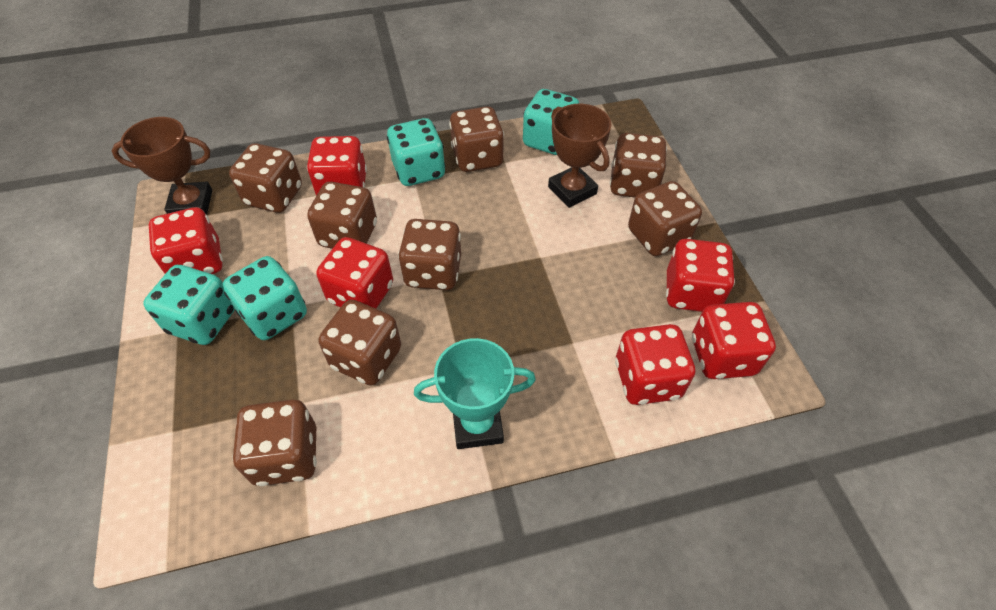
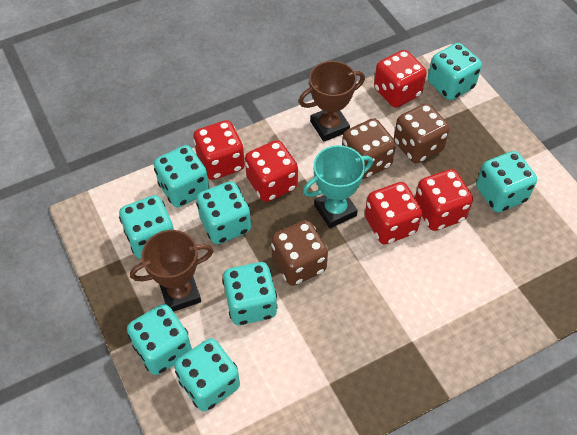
brown dice: [229,143,302,213] [232,400,317,486] [307,182,377,249] [319,300,401,386] [398,219,461,290] [449,106,504,172] [610,133,667,197] [628,181,702,256] = 8 -> [271,220,328,286] [342,118,396,179] [394,103,450,163] = 3
red dice: [149,207,223,274] [307,136,367,196] [316,237,393,309] [615,324,695,405] [666,239,735,312] [692,302,776,379] = 6 -> [193,120,245,180] [245,140,298,202] [365,182,422,244] [374,50,427,108] [415,169,473,231] = 5
turquoise dice: [143,265,235,345] [223,256,307,340] [387,118,445,186] [523,89,579,155] = 4 -> [119,195,174,259] [127,304,192,375] [154,145,209,207] [174,338,240,412] [196,181,251,244] [222,262,278,325] [428,43,482,100] [476,151,537,212] = 8

